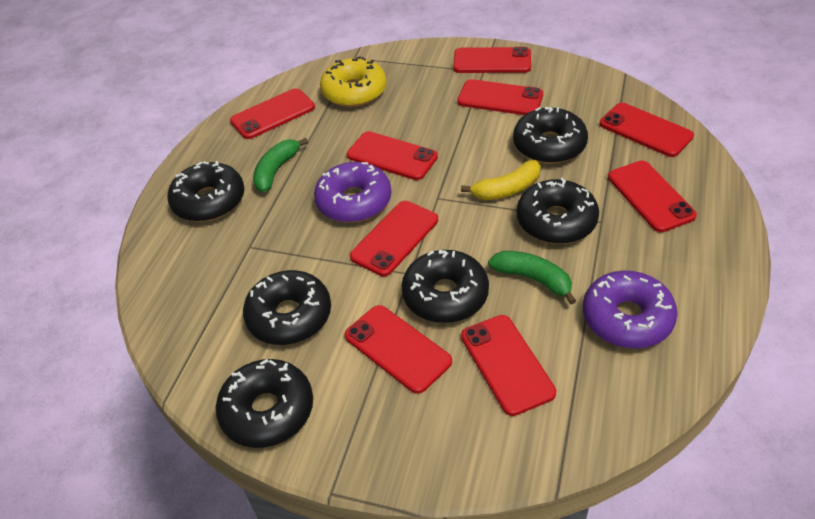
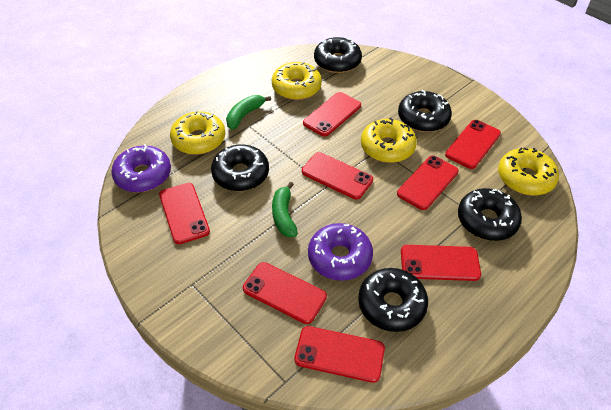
black donut: [167,161,244,222] [215,359,313,448] [243,270,331,345] [401,250,489,323] [513,107,588,164] [517,178,599,244] = 6 -> [211,144,269,191] [314,37,362,73] [358,268,428,332] [398,90,452,132] [458,188,522,241] = 5
red phone: [230,88,315,139] [345,305,452,394] [347,131,438,180] [350,201,438,276] [453,47,531,73] [457,79,543,115] [461,315,556,416] [600,103,694,157] [608,161,697,232] = 9 -> [159,183,210,244] [243,262,327,324] [294,326,385,383] [302,152,373,199] [303,92,361,136] [397,156,459,210] [401,245,481,281] [445,120,501,169] = 8
yellow banana: [461,160,541,200] = 1 -> none = 0
yellow donut: [320,56,387,107] = 1 -> [170,111,225,155] [272,62,322,100] [361,118,417,163] [498,148,559,196] = 4

